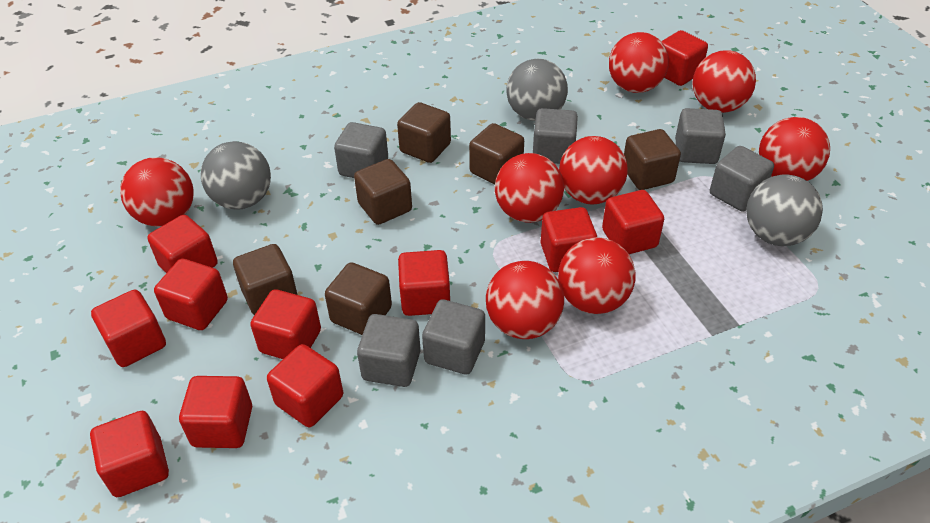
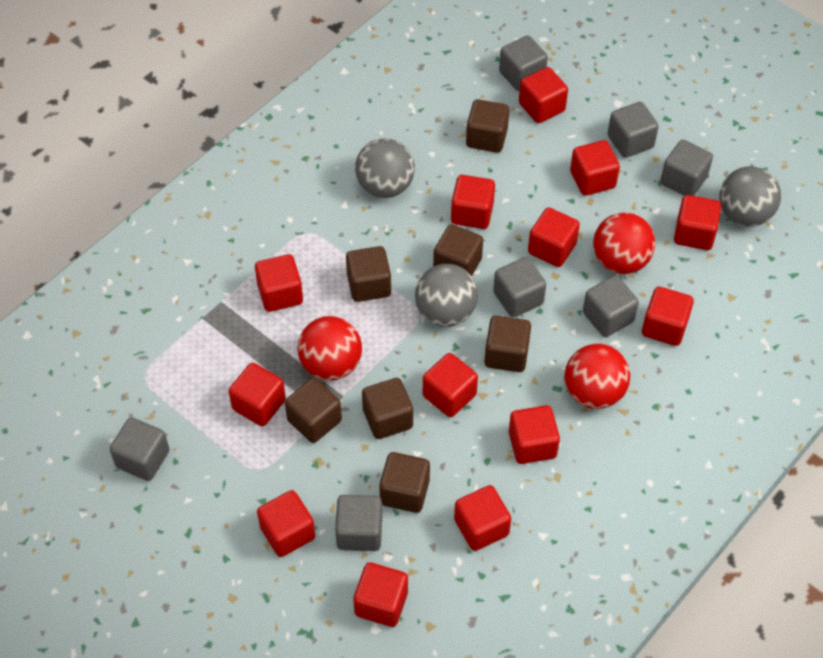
brown cube: [233,244,298,315] [325,262,392,335] [354,159,412,225] [397,102,451,163] [469,123,524,184] [624,129,681,190] = 6 -> [285,378,342,443] [346,246,391,302] [362,378,413,439] [379,452,430,513] [433,224,483,276] [466,99,509,153] [485,316,531,372] = 7
grey cube: [334,122,388,178] [357,314,421,387] [422,299,485,374] [533,108,578,164] [675,108,726,164] [710,146,774,211] = 6 -> [110,417,169,481] [335,495,382,551] [493,257,546,317] [499,35,548,91] [583,276,639,337] [608,102,659,158] [660,140,713,196] = 7
red ball: [120,157,194,227] [486,261,564,339] [495,153,564,223] [558,237,636,314] [559,136,628,204] [609,32,669,93] [692,50,756,113] [759,117,830,181] = 8 -> [297,316,362,381] [565,344,630,409] [593,213,655,274] = 3
red cube: [90,411,169,497] [91,290,166,367] [147,215,218,273] [154,258,228,330] [179,376,252,448] [250,289,321,359] [267,344,343,427] [398,250,450,316] [541,207,597,272] [602,190,664,254] [661,30,708,86] = 11 -> [229,363,286,426] [255,254,303,312] [257,490,315,557] [353,562,408,627] [423,353,478,417] [451,175,495,229] [454,485,511,551] [509,405,560,464] [519,67,568,123] [528,207,580,267] [570,140,620,196] [642,287,694,346] [674,195,721,250] = 13

